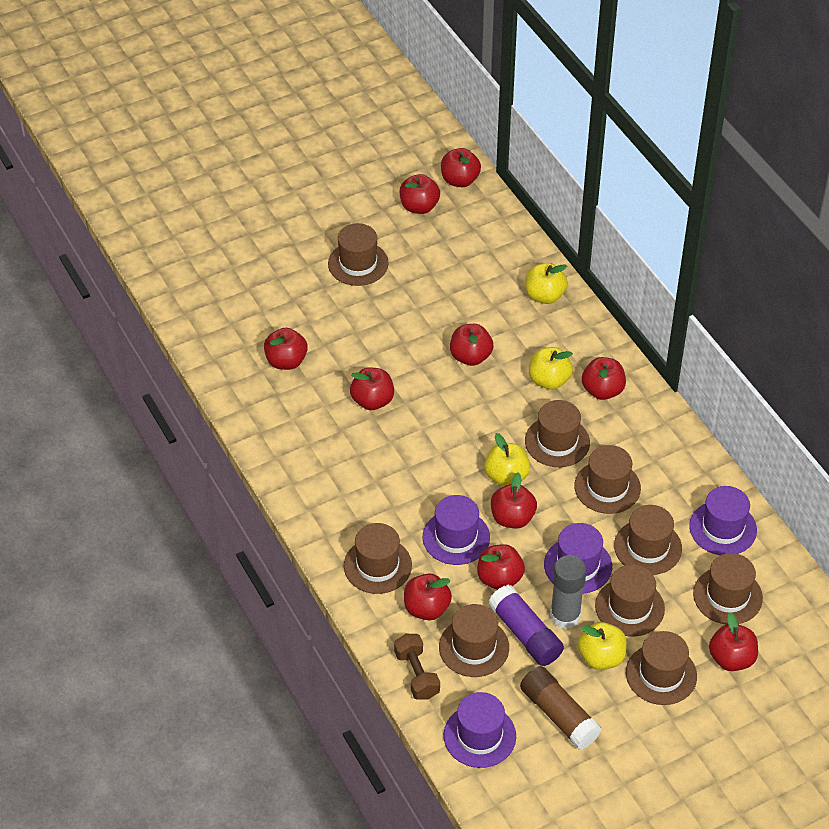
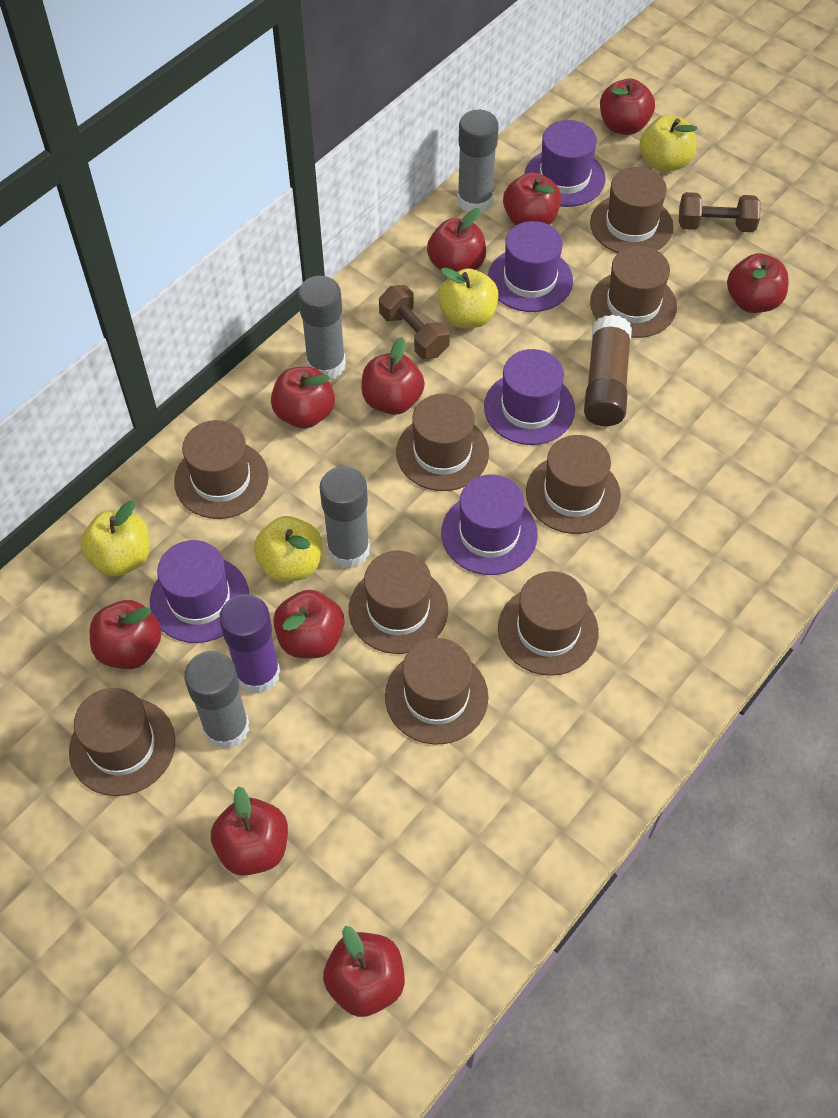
brown dumbbell: [394,634,440,700] = 1 -> [379,285,450,359] [679,192,761,232] = 2
grey glue stick: [550,555,586,629] = 1 -> [184,651,249,749] [298,276,346,379] [320,466,370,569] [457,110,499,214] = 4
purple hat: [423,495,490,565] [444,692,516,768] [544,523,612,594] [689,486,757,555] = 4 -> [150,540,249,643] [441,475,538,575] [484,349,575,445] [488,221,573,312] [525,120,606,207] = 5

